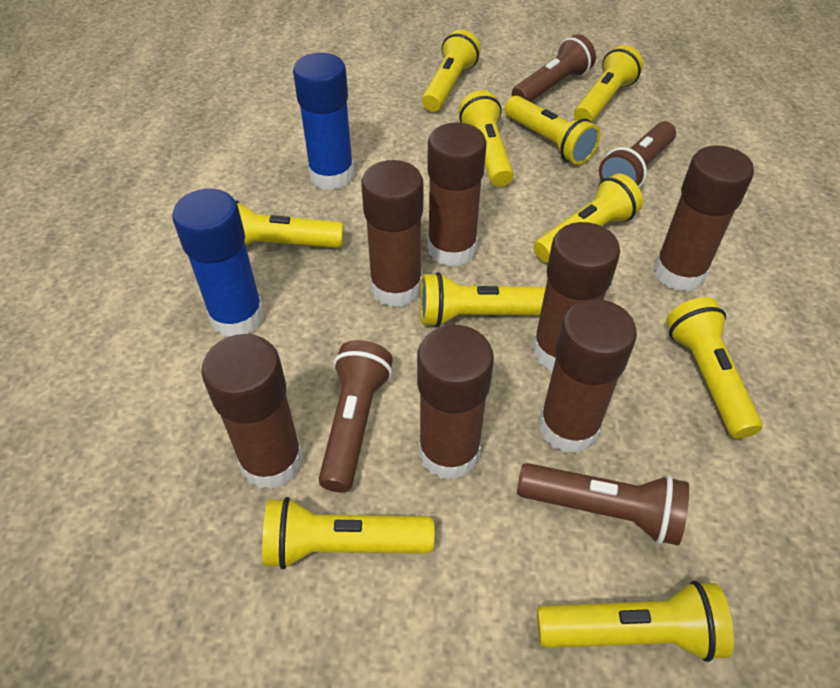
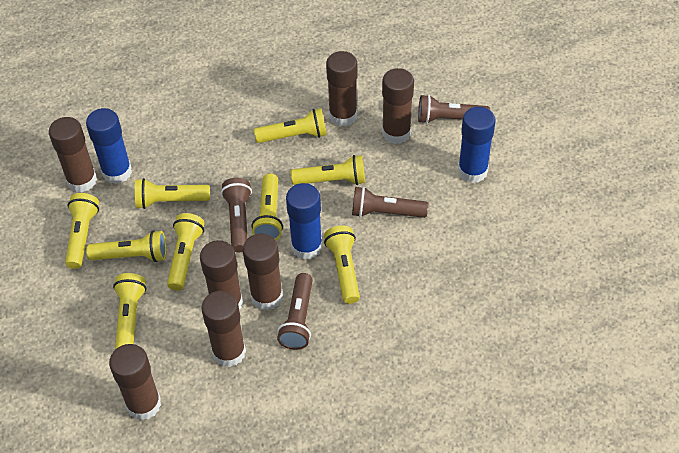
blue glue stick: [172,189,264,337] [293,53,354,190] = 2 -> [86,108,132,184] [286,183,322,260] [458,107,496,183] = 3
yellow flashlight: [235,200,344,248] [262,497,435,569] [420,272,546,327] [422,30,481,112] [459,90,514,187] [505,96,600,165] [534,174,643,263] [537,581,734,662] [574,45,643,122] [666,297,763,439] = 10 -> [65,193,99,269] [86,230,167,262] [113,273,146,350] [135,178,210,209] [167,213,205,291] [252,173,283,240] [254,108,327,143] [291,155,365,185] [324,226,360,304] = 9

